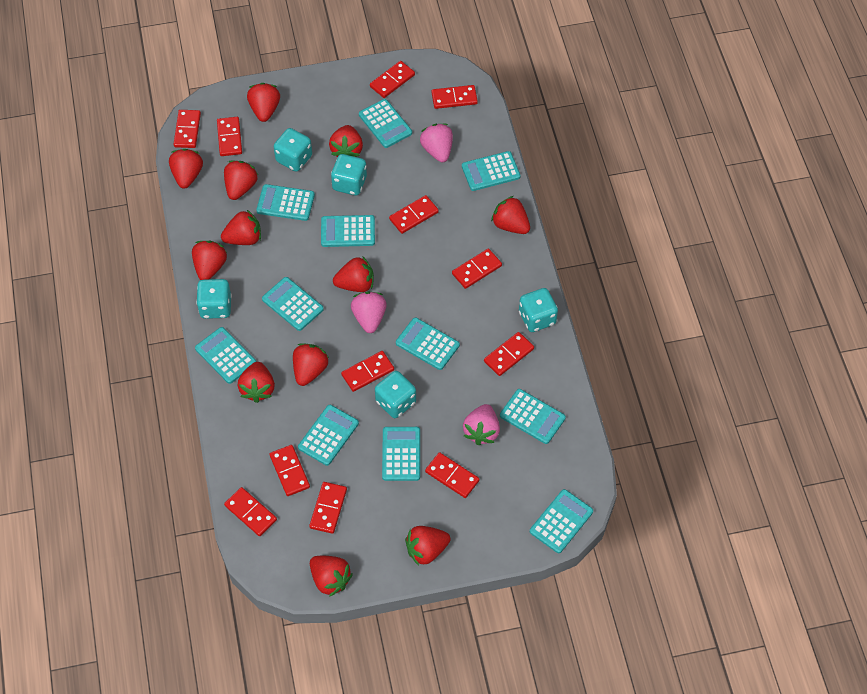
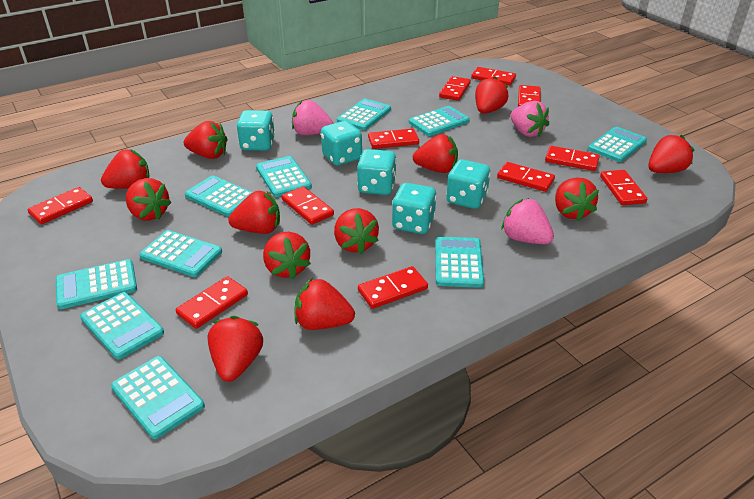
red domino: [174,110,201,148] [217,117,242,156] [224,487,277,536] [270,445,310,496] [309,482,347,534] [341,351,394,392] [370,61,415,98] [389,195,439,234] [425,452,479,498] [432,85,478,109] [452,249,502,289] [484,332,534,376] = 12 -> [28,187,93,224] [176,276,248,329] [282,186,334,225] [358,266,428,309] [368,129,419,149] [439,76,471,101] [471,67,516,86] [497,162,555,192] [518,85,541,107] [545,146,600,171] [600,170,647,205] = 11
turquoise calculator: [195,327,256,384] [256,184,315,221] [262,277,324,331] [298,405,359,466] [321,215,375,247] [359,99,412,148] [382,427,420,481] [396,317,460,370] [462,151,521,191] [500,389,566,444] [530,489,593,553] = 11 -> [56,259,137,309] [80,292,164,360] [111,356,205,439] [139,230,222,277] [185,175,253,217] [256,156,312,197] [337,98,391,130] [409,106,470,136] [435,237,484,288] [588,127,647,162] = 10

